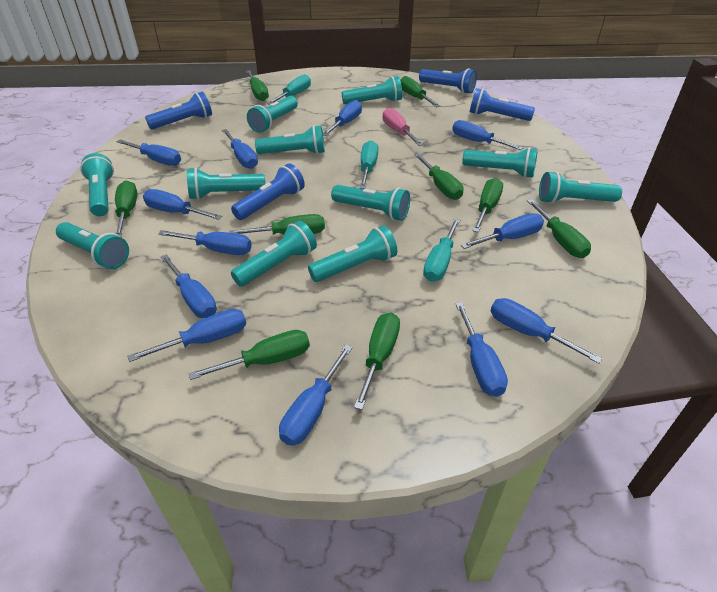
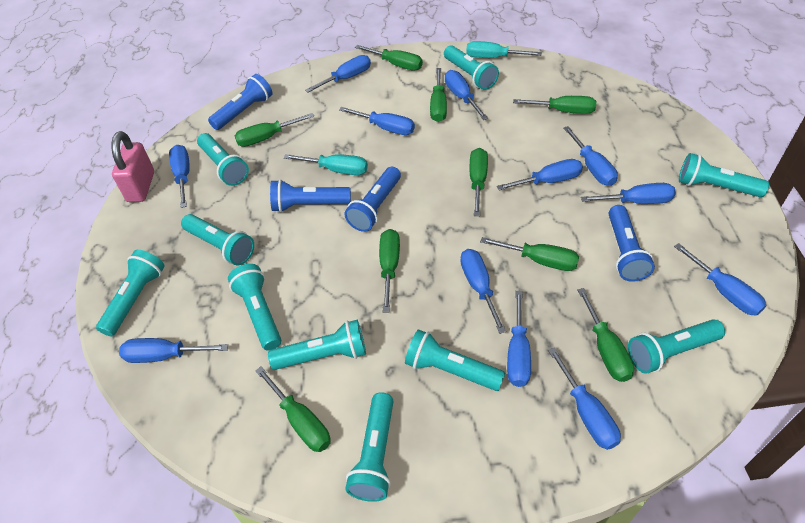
pink padlock: none = 0 -> [112,131,154,202] = 1
pink screwdriver: [383,108,423,146] = 1 -> none = 0
turquoise flashlight: [56,222,129,269] [80,153,114,216] [187,168,265,200] [231,221,317,287] [247,96,298,133] [255,125,325,154] [308,225,397,282] [331,185,410,221] [342,76,402,105] [462,147,538,178] [539,171,622,204] = 11 -> [96,250,164,336] [181,214,254,265] [197,133,249,186] [228,264,281,351] [268,320,366,370] [345,392,394,502] [405,329,505,391] [444,45,499,90] [628,319,725,374] [679,153,769,197] = 10
turquoise screwdriver: [267,74,311,105] [360,141,378,189] [423,218,460,282] = 3 -> [284,154,368,175] [466,41,542,58] = 2

